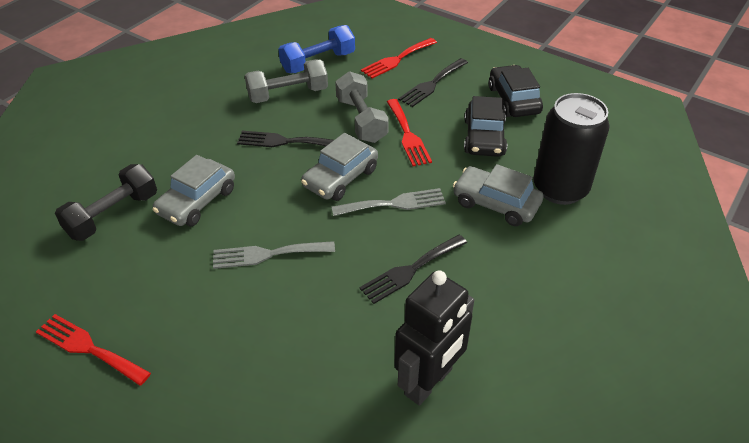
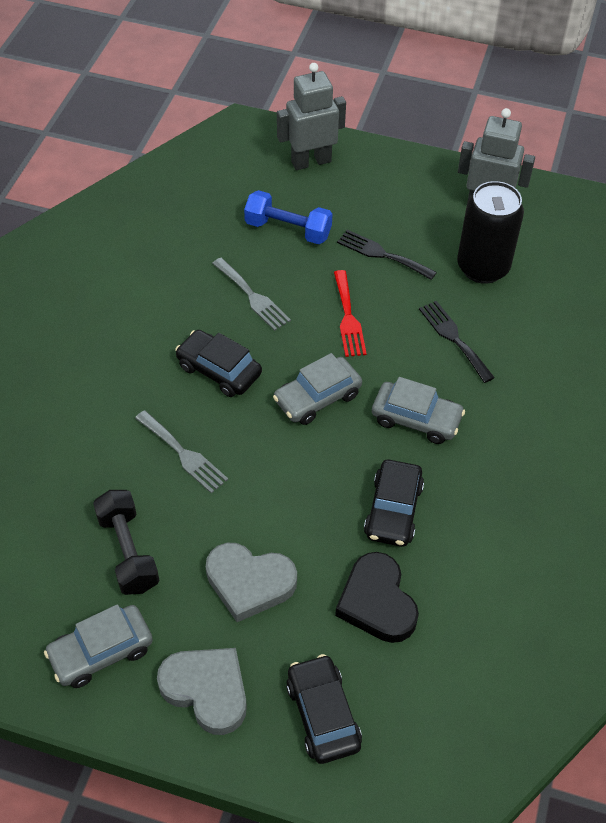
black car: [464,96,507,157] [488,65,543,117] = 2 -> [175,330,262,397] [286,654,362,764] [364,460,424,547] = 3
black fork: [237,131,334,147] [360,235,467,304] [398,58,468,107] = 3 -> [337,230,437,280] [419,301,495,383] = 2
black heart: none = 0 -> [335,552,419,643] = 1
black robot: [394,270,474,405] = 1 -> none = 0
grey dumbbell: [245,59,328,103] [335,71,389,143] = 2 -> none = 0
grey heart: none = 0 -> [157,648,247,735] [206,543,297,622] = 2
grey robot: none = 0 -> [277,63,346,170] [458,108,535,200] = 2
red fork: [36,314,151,386] [361,38,437,79] [387,99,432,166] = 3 -> [334,270,367,357] = 1

